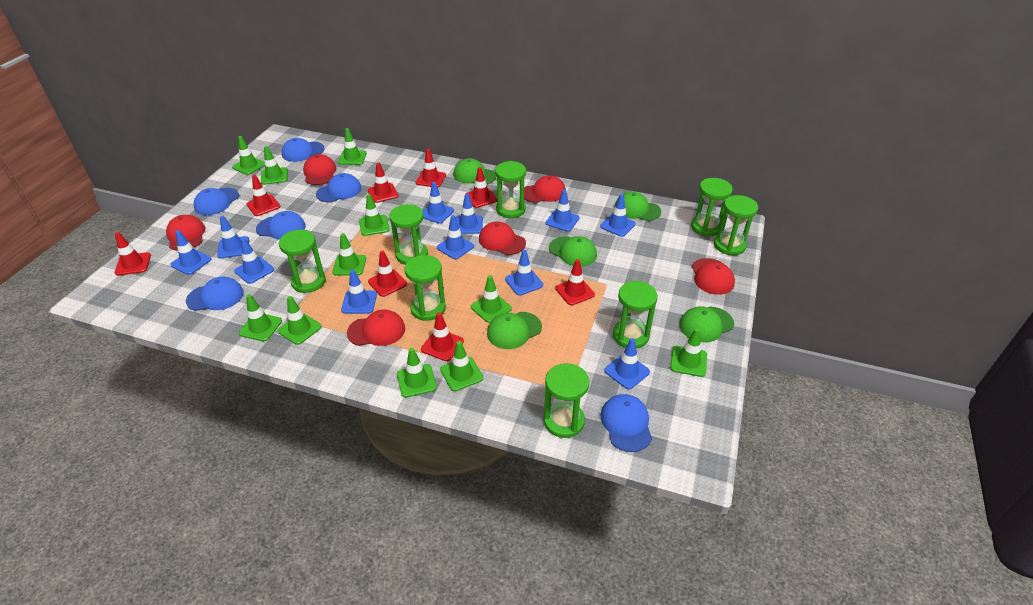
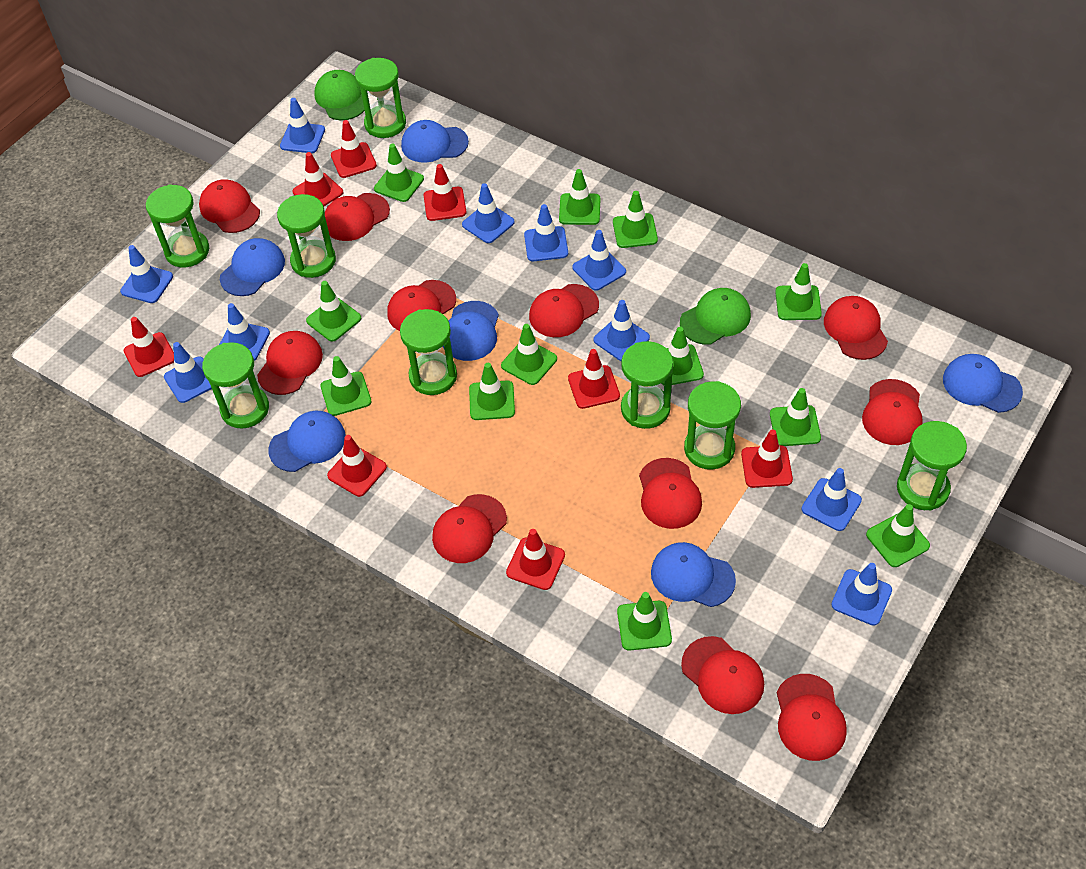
blue traffic cone: [170,230,211,275] [217,216,249,258] [234,238,274,284] [341,270,377,314] [423,182,454,224] [437,215,474,259] [456,194,483,234] [505,250,543,296] [546,189,579,232] [600,194,636,237] [604,338,650,389] = 11 -> [120,245,173,303] [164,342,212,403] [219,303,270,361] [280,98,325,153] [462,183,515,243] [524,204,568,261] [572,230,626,291] [594,300,650,361] [801,468,862,531] [831,563,892,626] = 10
green cap: [453,158,496,185] [487,312,542,349] [549,236,597,267] [614,191,661,221] [679,306,734,343] = 5 -> [314,70,365,120] [680,288,751,345] = 2
green traffic cone: [232,136,265,175] [239,294,282,341] [261,146,288,185] [278,296,322,345] [332,233,366,276] [338,128,367,165] [359,194,389,236] [397,348,437,398] [440,341,483,391] [471,275,512,323] [670,328,707,377] = 11 -> [306,281,361,341] [320,356,371,416] [374,144,424,202] [469,363,515,420] [501,324,557,385] [559,169,600,225] [613,191,658,248] [617,592,672,651] [661,327,704,385] [770,388,821,446] [775,263,822,320] [866,504,930,567] = 12
red cap: [166,215,205,251] [303,154,337,185] [347,309,405,346] [479,221,526,255] [524,175,566,203] [692,258,735,295] = 6 -> [199,179,260,233] [257,331,323,395] [325,193,390,241] [387,280,456,331] [432,494,507,563] [529,284,599,337] [639,458,702,529] [681,636,764,714] [777,674,847,761] [824,296,888,360] [862,379,923,445] = 11

